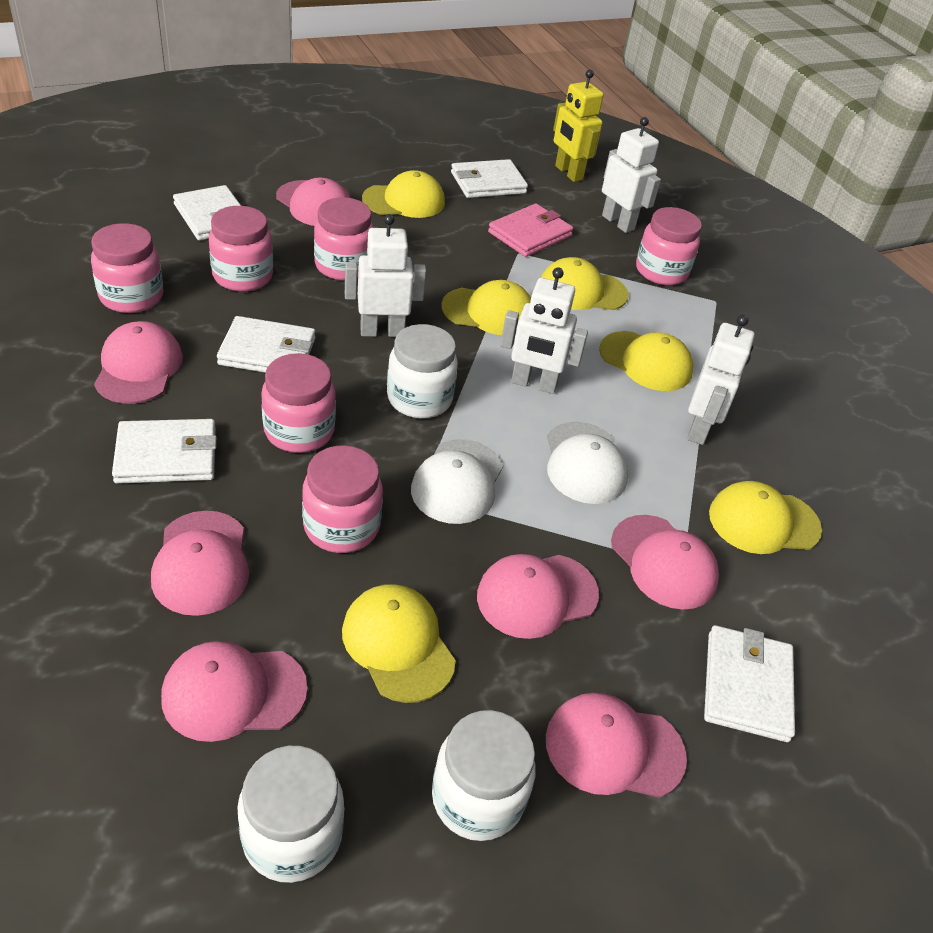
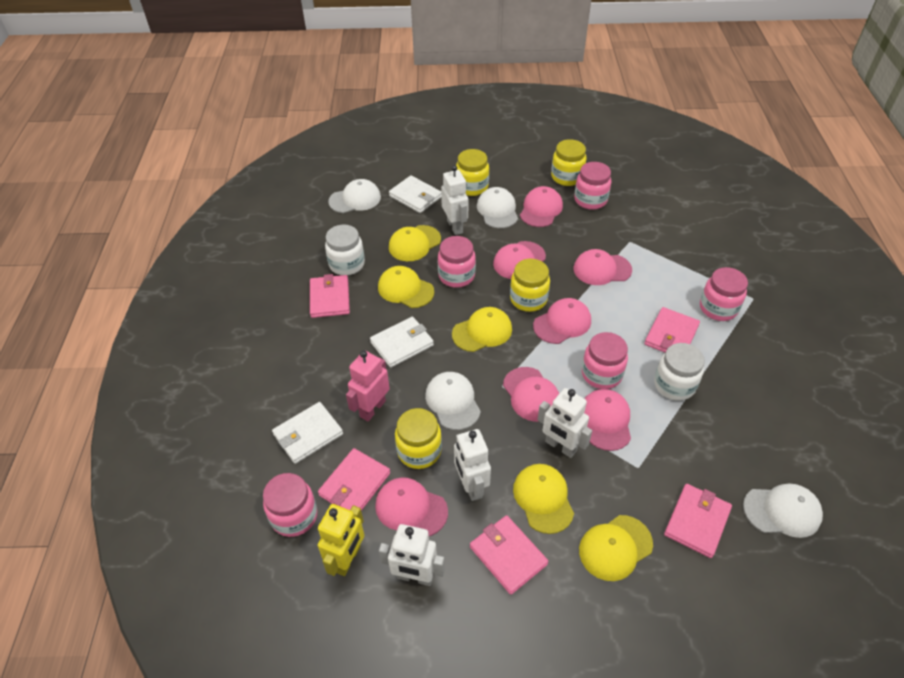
pink jar: [91,223,163,313] [209,206,273,292] [261,353,336,453] [302,445,383,553] [314,197,374,281] [636,207,702,285] = 6 -> [263,473,318,537] [438,236,476,288] [574,162,611,210] [582,332,628,389] [700,267,748,321] = 5
pink robot: none = 0 -> [346,350,390,421] = 1
pink wallet: [488,203,573,257] = 1 -> [310,274,350,318] [318,448,390,511] [470,515,548,595] [644,307,700,353] [664,484,732,558] = 5
white cap: [411,439,503,524] [547,422,628,504] = 2 -> [328,179,381,213] [425,372,481,430] [477,187,518,228] [743,483,823,538] = 4
white jar: [237,746,344,883] [387,324,458,418] [432,710,536,841] = 3 -> [325,225,365,275] [654,343,705,401] = 2
white wallet: [112,419,217,484] [173,185,241,241] [217,316,316,373] [451,159,528,198] [704,625,795,742] = 5 -> [272,402,343,464] [370,316,434,368] [389,175,441,213] = 3
yellow cap: [342,584,456,703] [362,170,445,218] [442,280,531,335] [541,257,629,310] [599,331,693,391] [709,481,822,554] = 6 -> [378,266,434,308] [389,225,441,261] [452,307,512,352] [513,464,574,534] [579,515,653,581] = 5
yellow jar: none = 0 -> [395,408,442,469] [456,149,489,196] [510,259,550,312] [551,139,587,186] = 4

